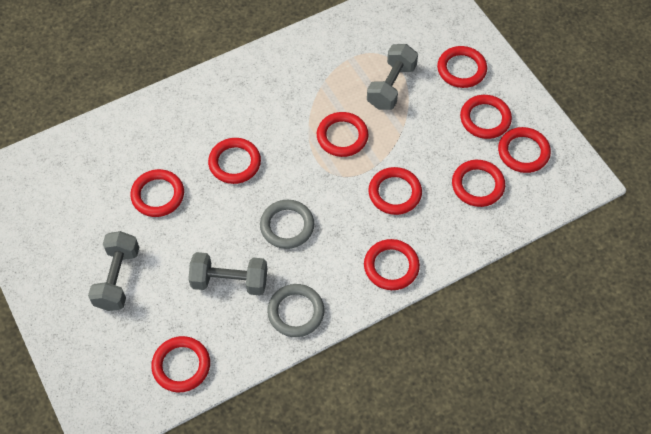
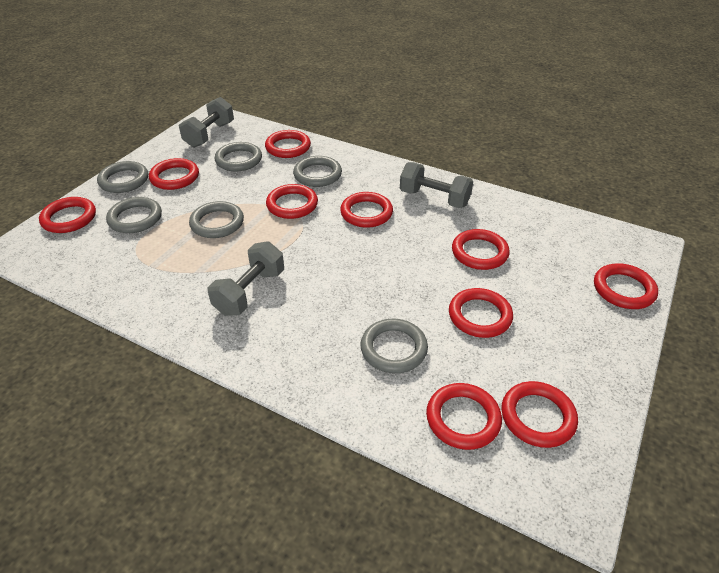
grey ring: [260,200,314,249] [267,284,325,337] = 2 -> [97,161,148,193] [106,197,162,233] [189,201,244,238] [214,142,262,172] [293,156,342,187] [360,319,428,373] = 6

